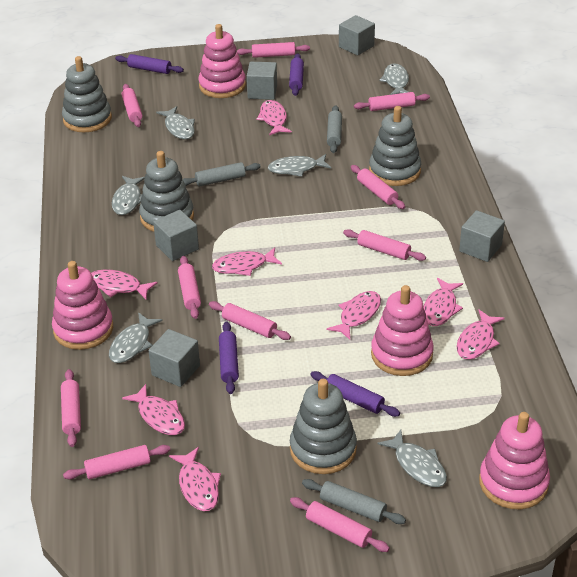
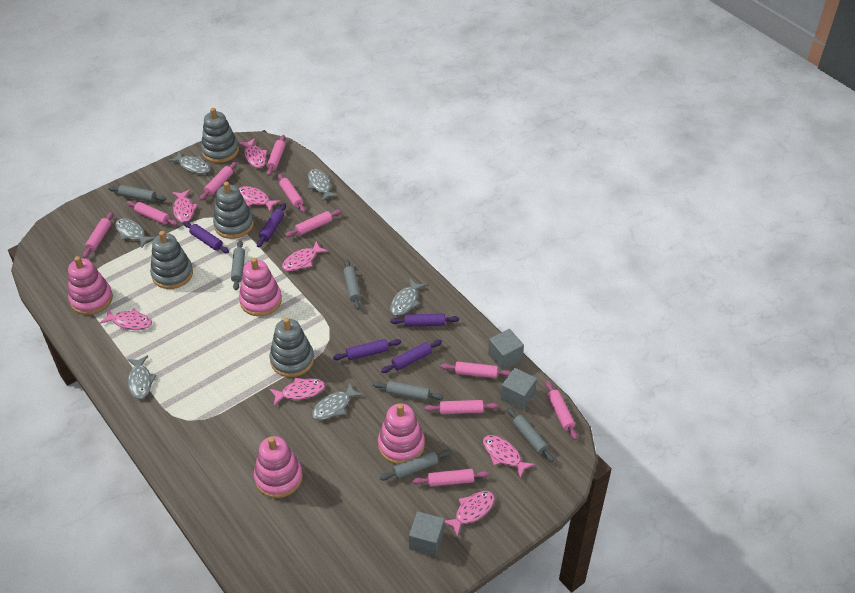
grey cube: [149,329,200,387] [153,210,199,261] [247,62,277,100] [339,15,375,55] [459,210,505,262] = 5 -> [409,511,445,556] [488,329,524,370] [501,368,537,411] = 3
grey rolling pin: [182,162,261,187] [302,479,406,524] [327,105,342,153] = 3 -> [108,185,166,202] [231,240,245,290] [343,259,361,310] [373,381,444,401] [380,450,451,481] [507,408,554,462] = 6
purple rolling pin: [115,54,184,74] [219,321,239,394] [289,53,304,96] [310,371,400,417] = 4 -> [183,221,229,253] [257,203,286,248] [333,339,401,360] [381,340,442,373] [390,313,459,327] = 5

